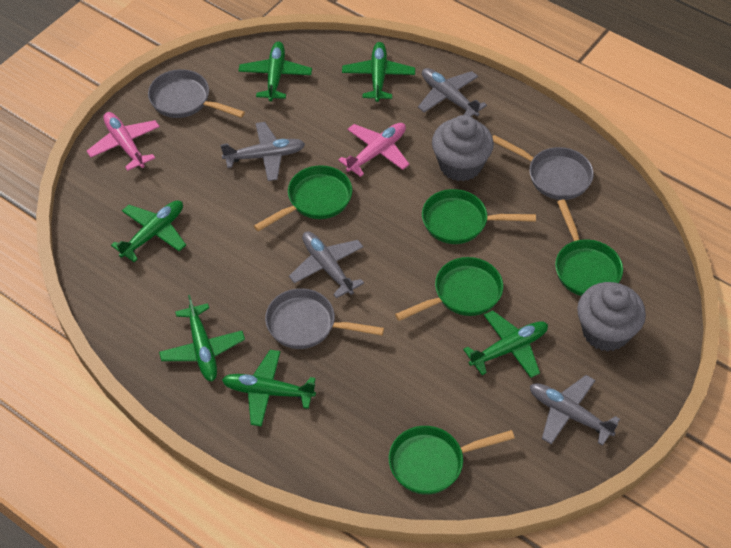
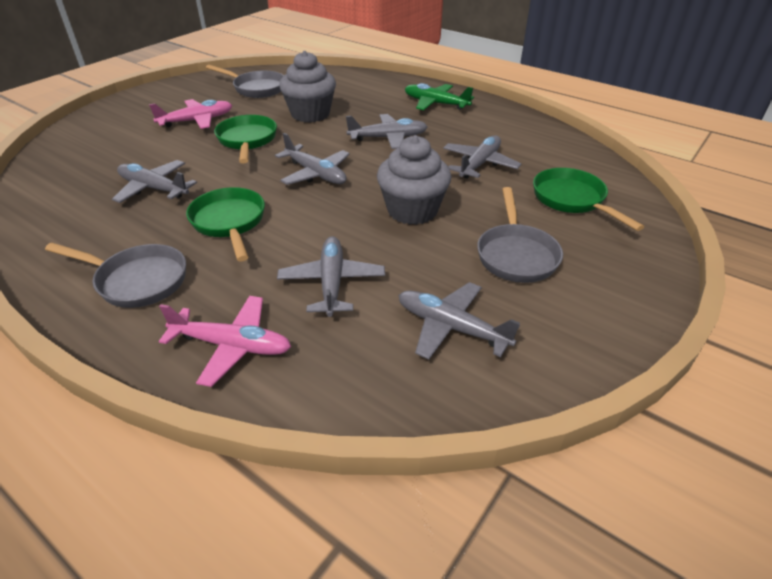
green pan: [254,165,352,231] [389,426,515,495] [395,257,503,321] [422,189,536,244] [555,199,623,296] = 5 -> [186,187,265,262] [214,115,277,163] [533,168,644,231] = 3
green plane: [111,200,186,262] [159,295,245,381] [222,350,316,427] [238,42,312,101] [342,42,415,102] [463,310,548,378] = 6 -> [405,83,474,110] = 1
grey plane: [220,122,305,181] [289,231,364,298] [418,68,487,116] [530,375,620,446] = 4 -> [112,160,197,203] [275,133,350,185] [277,236,385,317] [346,114,428,149] [398,282,520,360] [443,135,521,179] = 6

